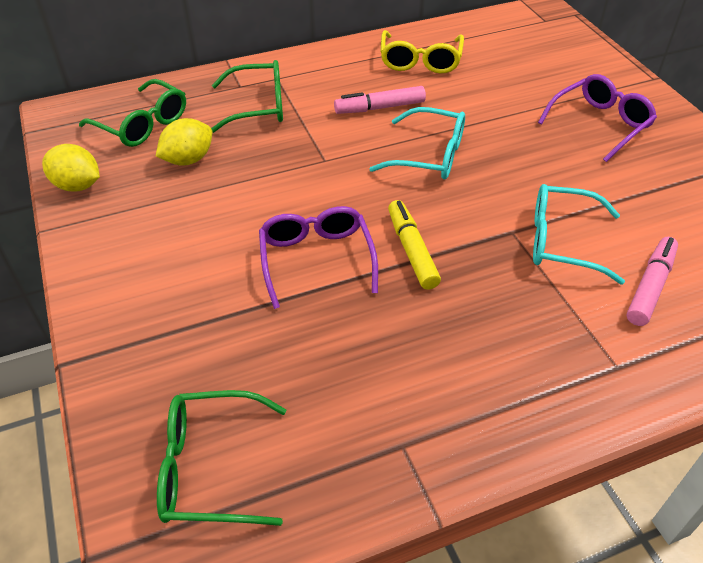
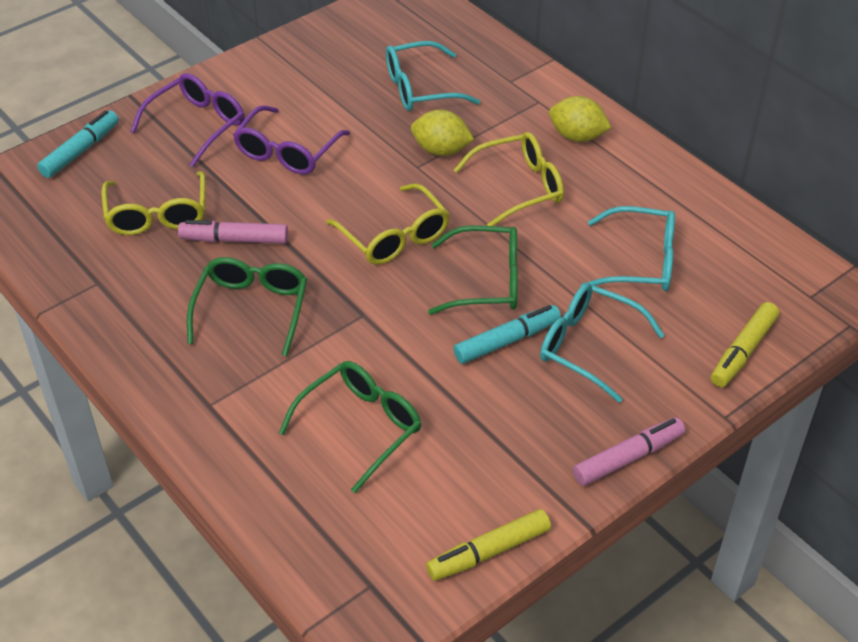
turquoise glasses: [369,107,465,179] [533,184,625,285] = 2 -> [386,41,480,111] [540,283,665,403] [581,206,675,291] = 3
turquoise marker: none = 0 -> [37,110,119,178] [453,305,561,364] = 2
yellow glasses: [381,30,464,73] = 1 -> [101,171,206,235] [326,183,450,265] [454,132,564,226] = 3
yellow marker: [388,200,441,290] = 1 -> [426,509,551,581] [711,302,779,387] = 2

